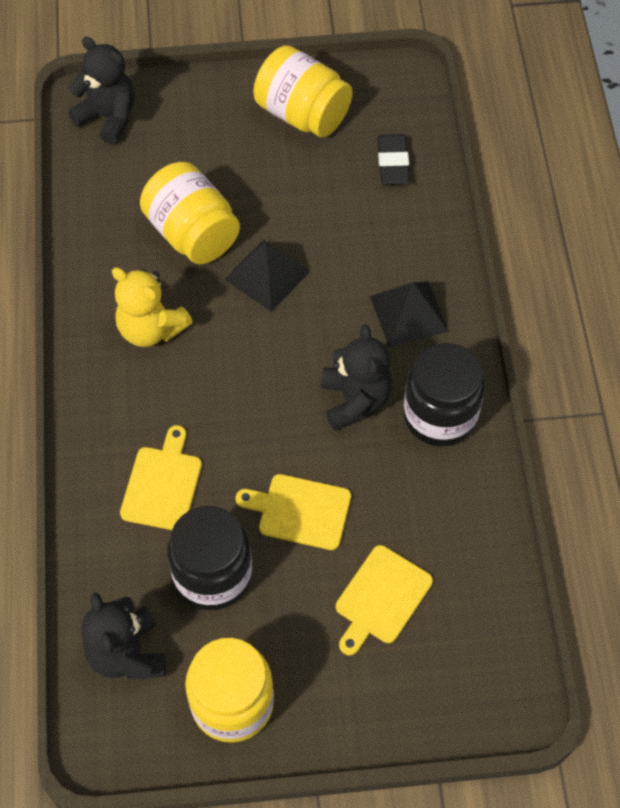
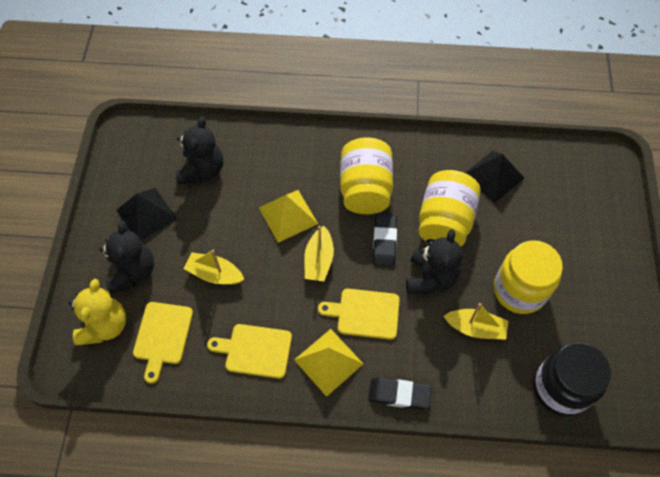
black eraser: [378,134,410,184] = 1 -> [368,378,431,410] [373,213,397,266] = 2
black jar: [167,506,252,610] [403,343,485,447] = 2 -> [533,343,611,416] = 1
yellow boat: none = 0 -> [184,250,244,285] [304,226,334,281] [444,303,508,340] = 3
yellow pyramid: none = 0 -> [259,190,318,243] [294,329,363,397] = 2

